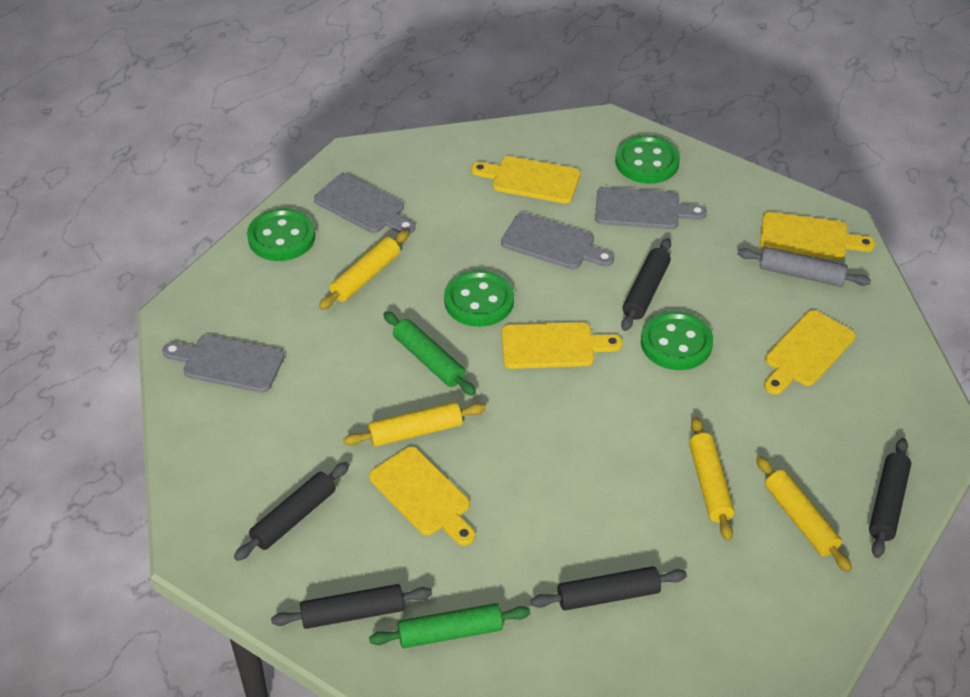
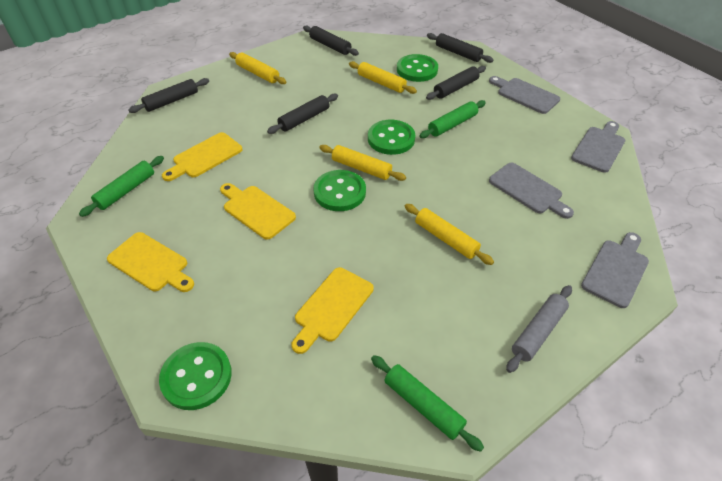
green rolling pin: [369,603,530,648] [383,311,476,396] = 2 -> [79,156,164,217] [371,355,484,452] [419,100,486,138] = 3
yellow cutting board: [369,447,475,546] [471,156,580,203] [502,322,623,369] [760,212,875,260] [764,310,855,395] = 5 -> [107,232,194,292] [162,132,242,181] [220,183,296,240] [291,267,374,354] = 4

